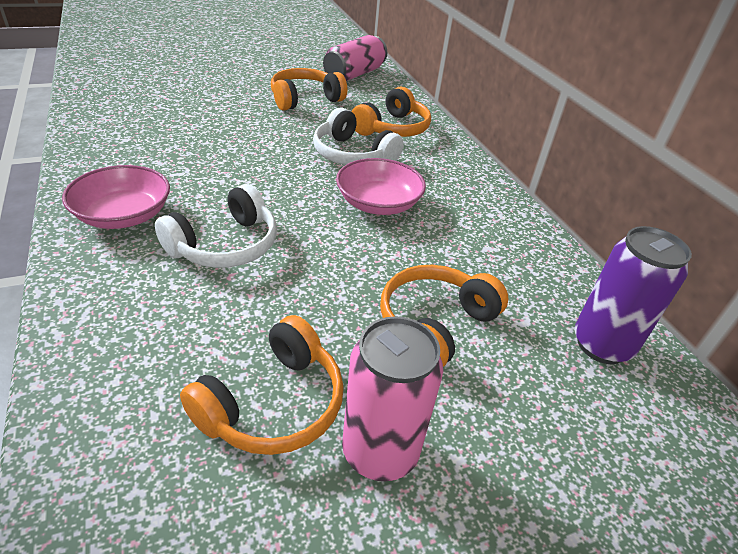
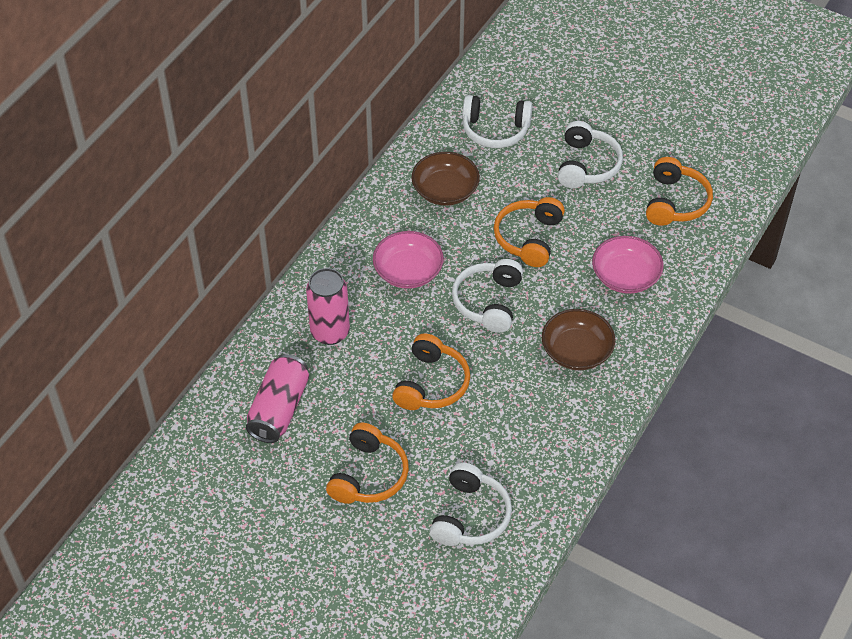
brown bowl: none = 0 -> [411,152,480,206] [542,309,616,370] = 2
purple can: [575,226,692,364] = 1 -> none = 0
white headphones: [155,184,277,268] [313,107,404,165] = 2 -> [429,462,512,546] [452,259,523,333] [462,95,532,148] [558,121,623,188] = 4

